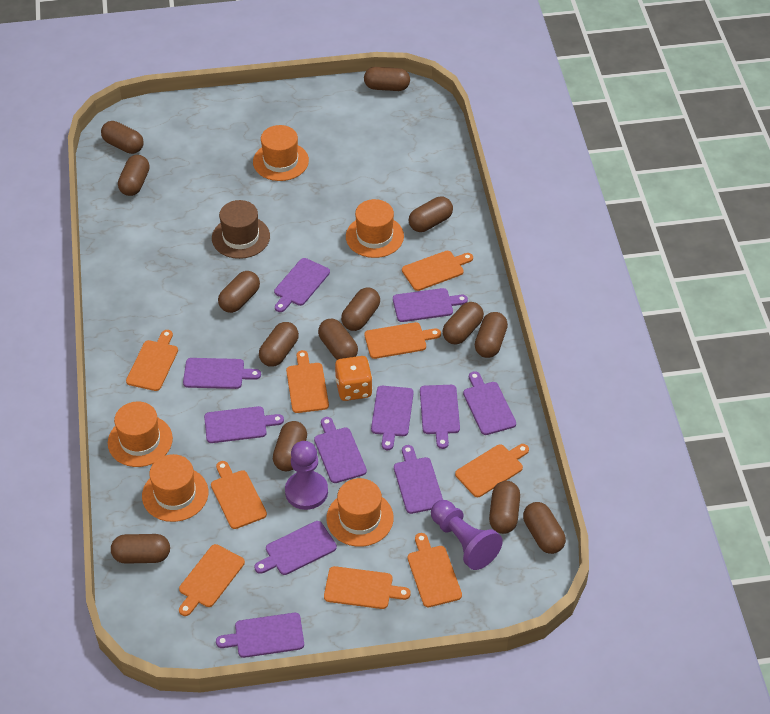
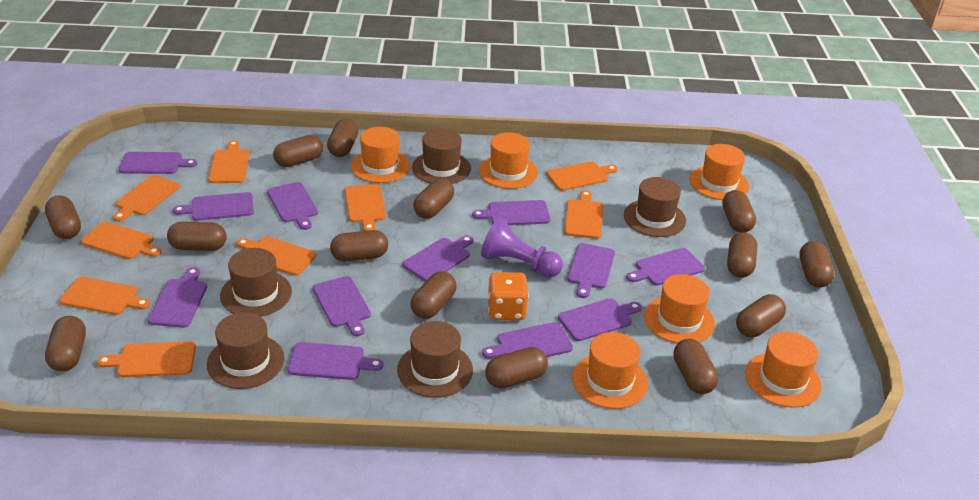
brown hat: [212,200,270,259] = 1 -> [207,312,284,389] [220,248,292,317] [397,321,473,398] [412,129,471,184] [624,177,686,237] = 5
orange hat: [108,402,173,467] [142,454,208,522] [253,125,309,181] [326,478,394,547] [346,199,404,258] = 5 -> [351,127,410,183] [479,132,538,189] [572,332,648,409] [644,274,715,344] [690,144,749,200] [745,332,822,408] = 6
purple cutting board: [183,358,261,389] [204,406,284,443] [216,613,304,658] [254,521,337,575] [274,258,330,312] [314,417,367,483] [371,386,414,450] [393,288,468,322] [394,445,443,514] [420,385,460,449] [463,371,516,435] = 11 -> [119,152,197,174] [147,267,207,328] [173,192,254,221] [267,182,318,230] [287,342,383,380] [313,276,371,336] [403,235,473,282] [472,200,551,225] [482,322,573,359] [558,298,642,341] [567,243,615,298] [626,248,705,285] = 12
purple pawn: [285,441,328,510] [431,500,503,570] = 2 -> [481,217,563,277] = 1

